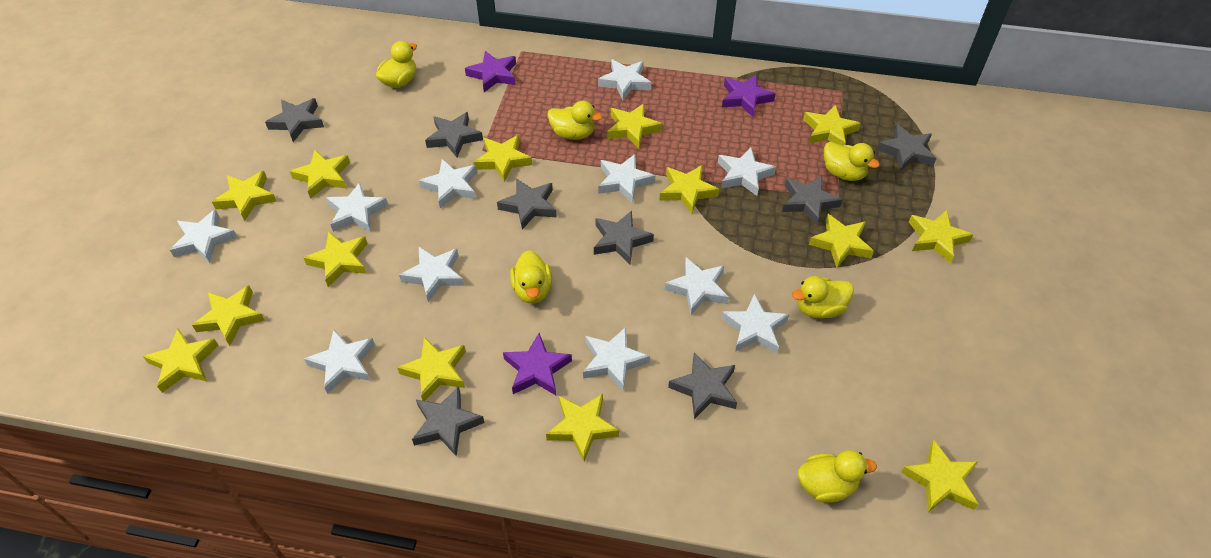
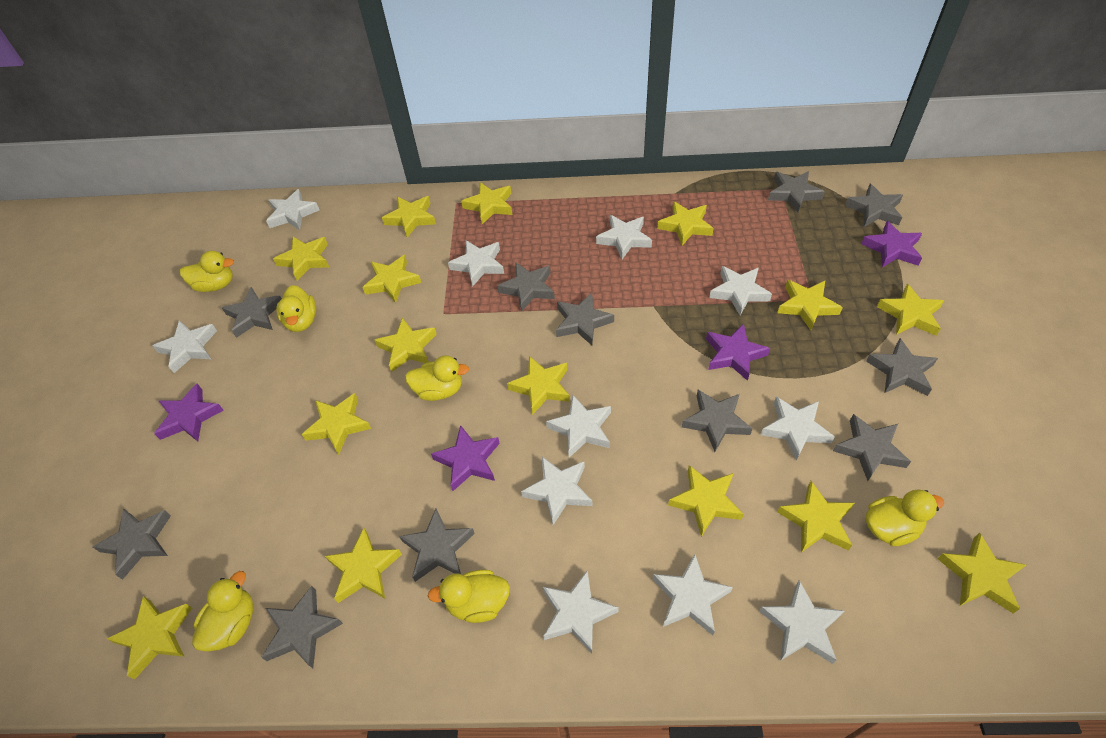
grey star: [265,98,324,142] [412,386,485,456] [425,112,483,157] [497,178,557,230] [594,211,654,264] [668,352,737,419] [782,175,843,226] [877,124,937,171] = 8 -> [93,508,171,580] [222,287,282,338] [261,586,343,668] [399,509,475,582] [497,262,555,311] [556,293,614,345] [682,390,753,452] [768,171,825,212] [833,414,911,481] [845,184,903,227] [866,338,938,396] = 11
purple star: [465,51,516,92] [503,333,572,395] [722,74,776,117] = 3 -> [154,384,224,442] [431,425,500,491] [706,323,770,381] [861,221,922,267] = 4
yellow star: [143,328,219,393] [192,285,265,346] [212,171,277,221] [290,150,350,199] [304,231,368,287] [397,337,466,401] [473,135,532,182] [546,394,619,462] [607,104,662,149] [659,165,719,214] [803,105,861,146] [809,214,874,268] [901,439,979,513] [908,210,973,264] = 14 -> [107,596,192,680] [273,237,329,281] [302,393,371,455] [325,528,402,603] [362,255,421,303] [374,317,437,372] [382,196,436,238] [461,182,512,224] [507,356,570,415] [657,201,714,246] [668,465,744,537] [777,280,843,330] [777,481,855,552] [877,284,944,336] [937,532,1026,613] = 15

